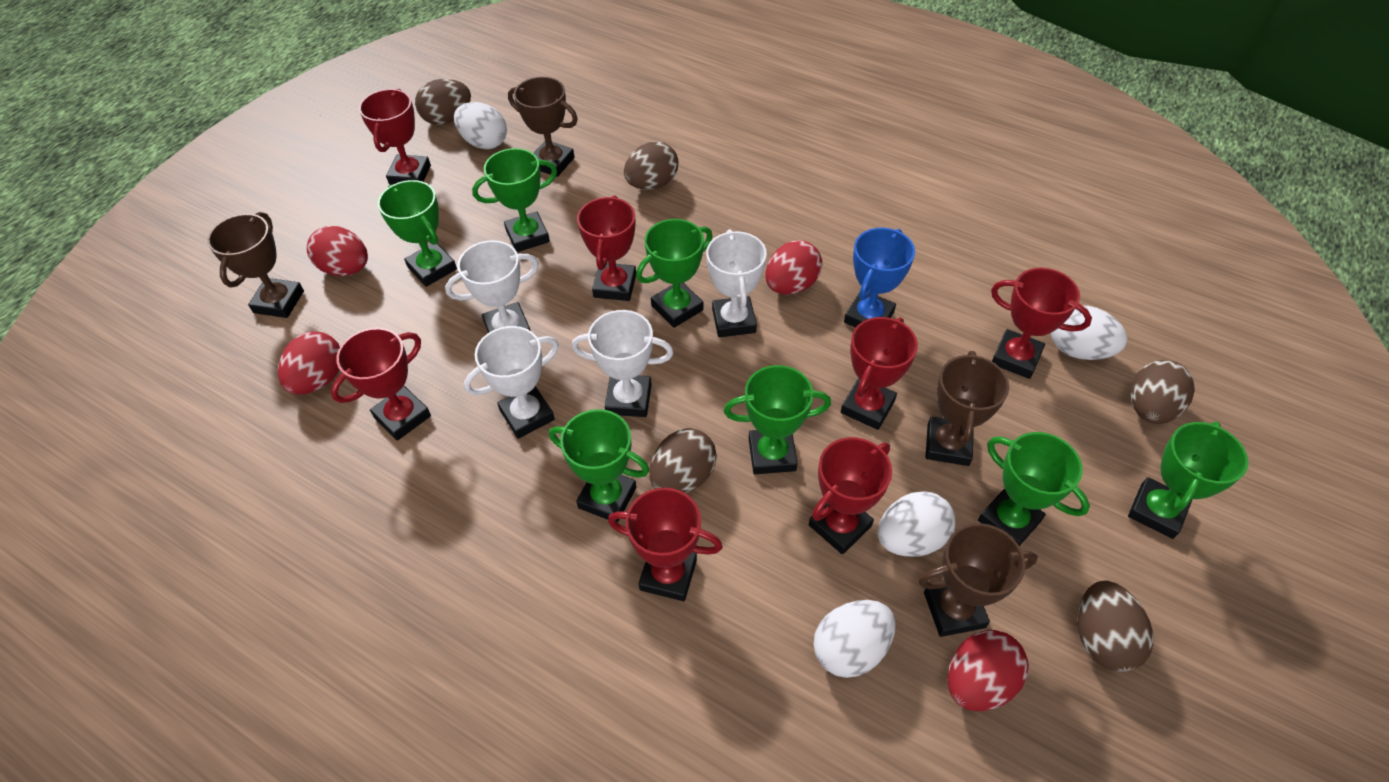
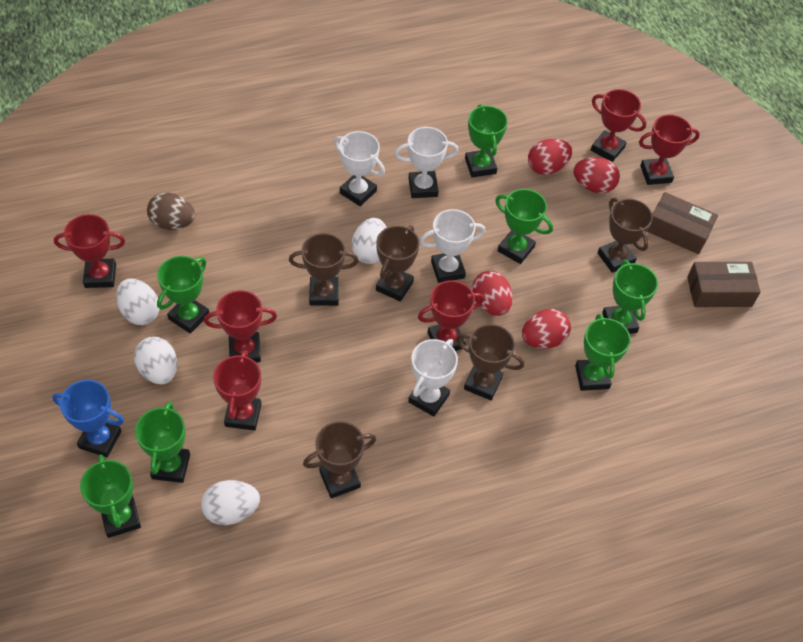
brown box: none = 0 -> [647,192,718,254] [687,262,761,307] = 2
brown egg: [415,79,471,125] [624,141,678,190] [649,428,717,493] [1078,581,1153,672] [1130,360,1195,424] = 5 -> [147,193,195,230] = 1
brown trophy: [207,212,304,318] [508,77,578,177] [918,523,1038,637] [925,351,1009,466] = 4 -> [289,233,359,306] [303,421,376,498] [376,225,420,302] [456,324,524,400] [598,198,653,273] = 5
red trophy: [331,328,431,441] [359,89,431,185] [577,195,636,301] [608,488,723,601] [809,437,892,554] [841,317,918,430] [991,268,1092,379] = 7 -> [54,214,125,288] [204,290,277,363] [213,351,261,431] [418,280,484,351] [591,89,646,162] [639,114,700,185] = 6

